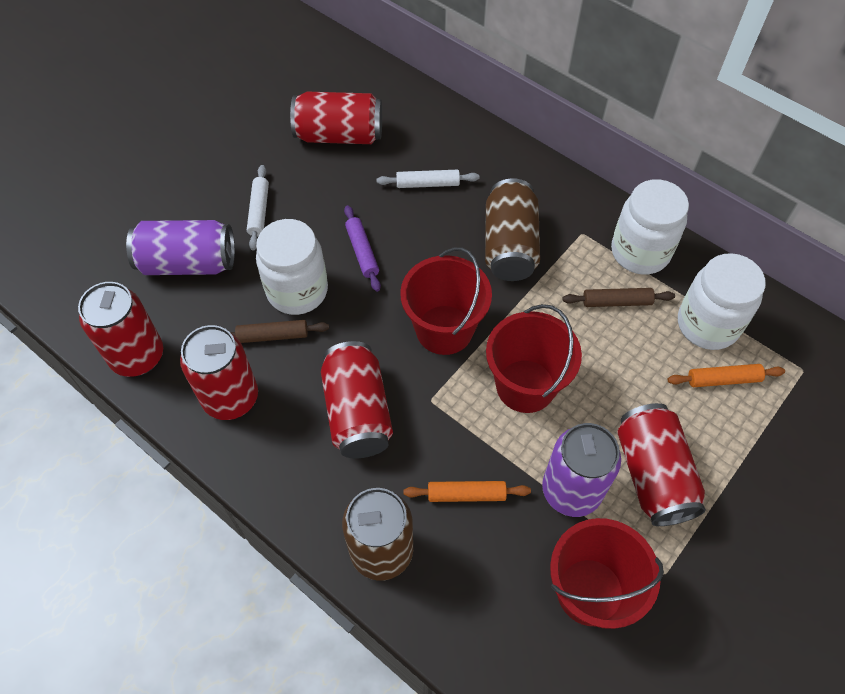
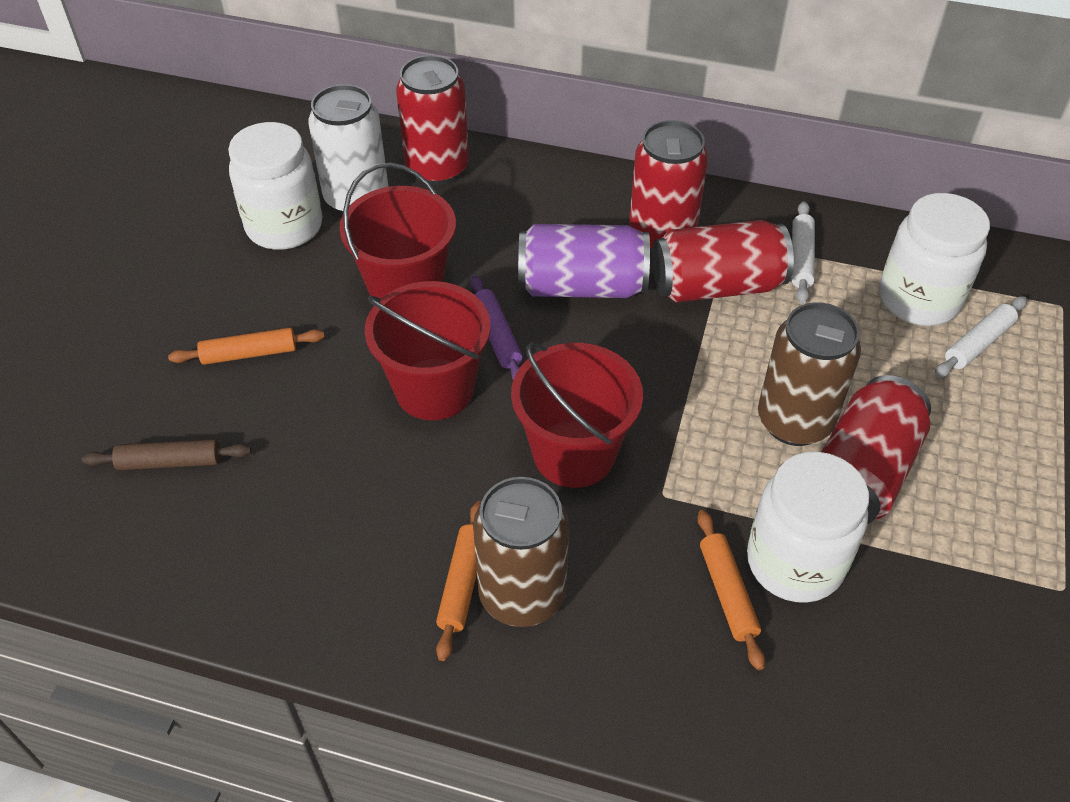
brown rolling pin: [230,320,329,343] [562,288,675,307] = 2 -> [82,439,251,470] = 1
orange rolling pin: [403,481,531,502] [668,364,785,387] = 2 -> [168,328,325,365] [436,501,481,661] [697,510,765,670] = 3
purple can: [126,220,235,275] [542,423,621,517] = 2 -> [518,224,650,298] = 1
red can: [78,282,163,377] [180,325,258,420] [290,92,382,144] [321,341,393,458] [617,403,706,526] = 5 -> [396,55,469,186] [629,120,708,253] [652,220,794,302] [821,375,931,524] = 4
white can: none = 0 -> [308,84,388,215] = 1

